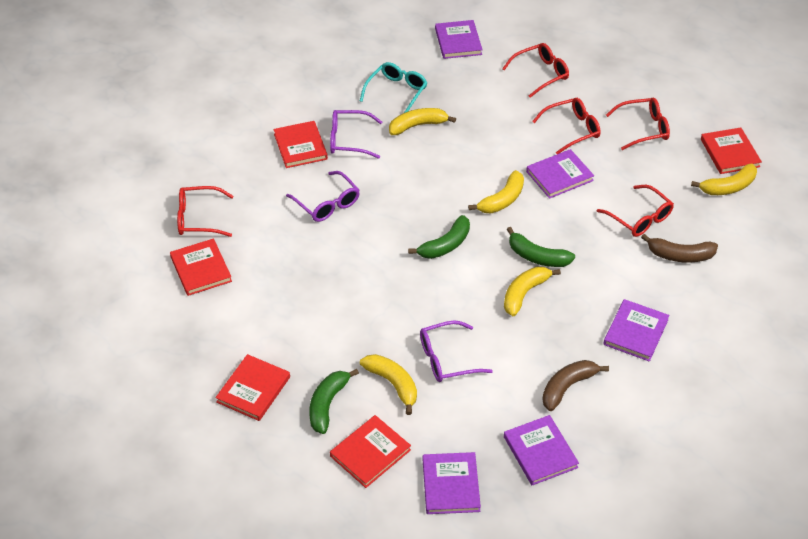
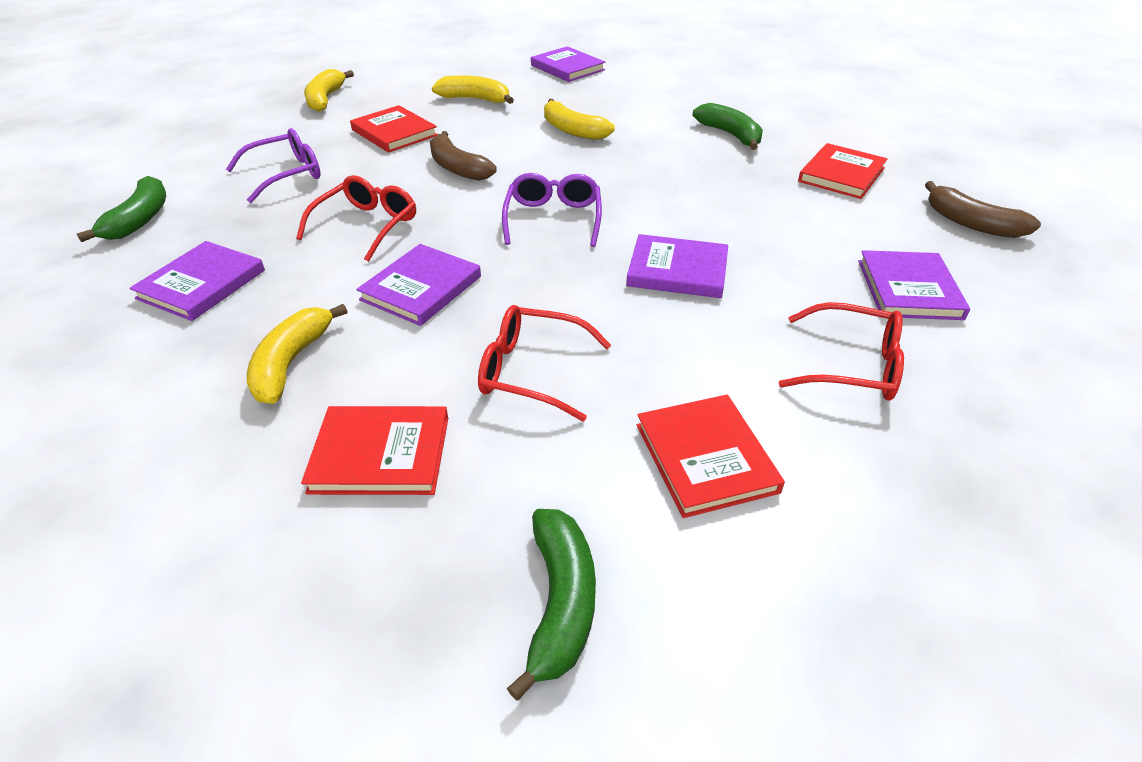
purple glasses: [286,171,360,222] [330,110,382,159] [420,320,493,382] = 3 -> [226,128,321,203] [502,173,602,247] = 2
red book: [170,238,232,296] [215,354,290,421] [274,121,328,168] [330,415,411,488] [701,127,762,174] = 5 -> [301,406,448,495] [350,105,437,153] [637,395,785,518] [798,143,888,199] = 4
red glasses: [177,186,233,237] [502,43,569,98] [532,98,601,154] [597,185,674,237] [606,98,670,150] = 5 -> [296,175,416,262] [478,305,611,421] [779,302,904,401] = 3
turquoise glasses: [360,62,427,113] = 1 -> none = 0
yellow banana: [360,354,417,415] [389,108,456,135] [468,170,524,213] [504,267,561,316] [691,164,757,195] = 5 -> [247,304,347,404] [304,69,354,112] [432,75,514,104] [544,99,615,140] = 4

